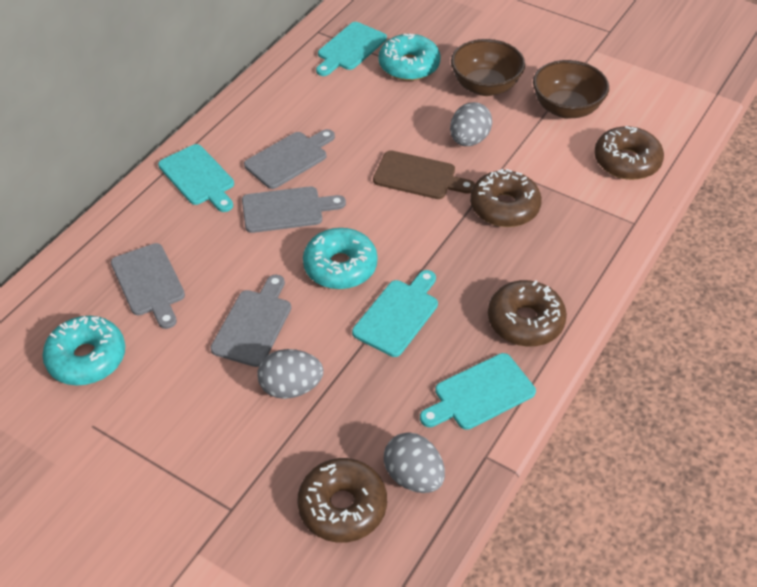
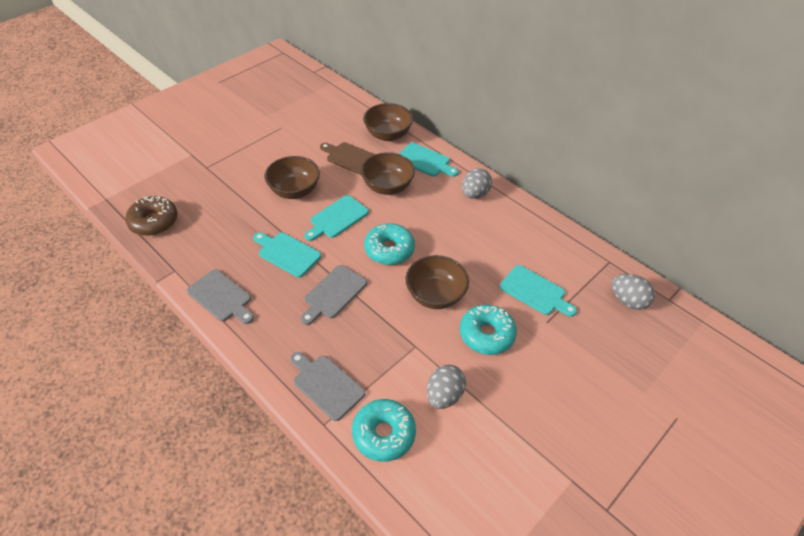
brown bowl: [451,39,525,96] [533,60,609,119] = 2 -> [265,156,320,199] [361,152,415,195] [363,103,413,141] [406,255,469,309] = 4
brown donut: [297,458,387,543] [470,169,542,227] [488,280,567,347] [594,126,664,180] = 4 -> [125,196,178,236] = 1
grey cutting board: [111,243,185,329] [210,275,291,367] [242,186,346,233] [244,129,335,189] = 4 -> [187,269,254,324] [290,352,365,421] [301,265,367,325] = 3

